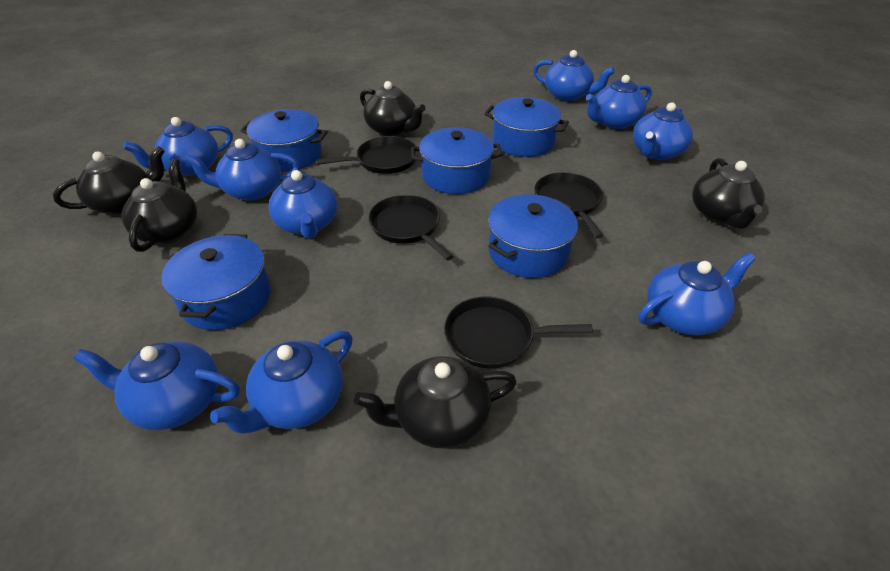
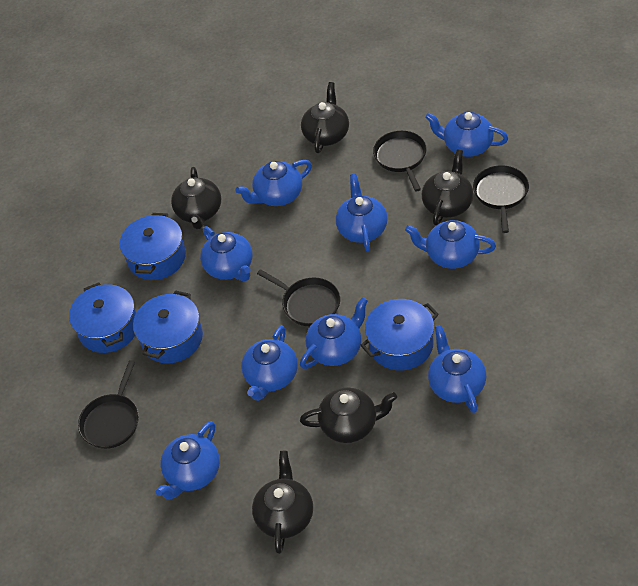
blue pot: [161,234,271,330] [241,109,328,172] [411,127,503,194] [484,97,569,157] [488,194,578,278] = 5 -> [69,282,136,353] [120,213,186,280] [133,290,203,363] [360,299,439,371] = 4

